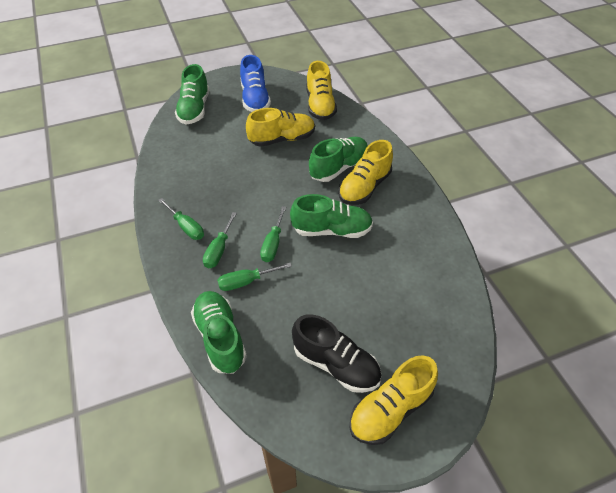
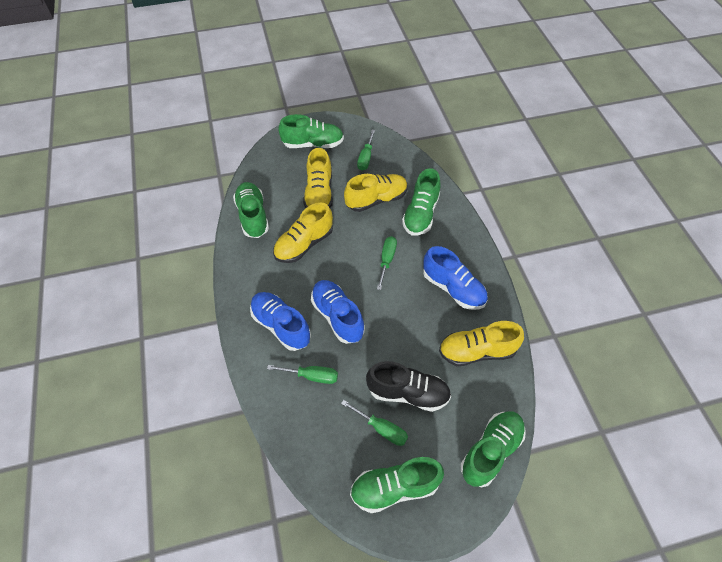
blue shoe: [240,55,271,112] = 1 -> [250,292,311,351] [311,280,365,344] [423,246,488,310] = 3
green shoe: [175,64,209,124] [191,291,247,373] [290,194,373,238] [309,137,367,182] = 4 -> [233,182,269,238] [278,114,344,148] [350,457,444,513] [402,168,441,236] [461,411,526,487] = 5

